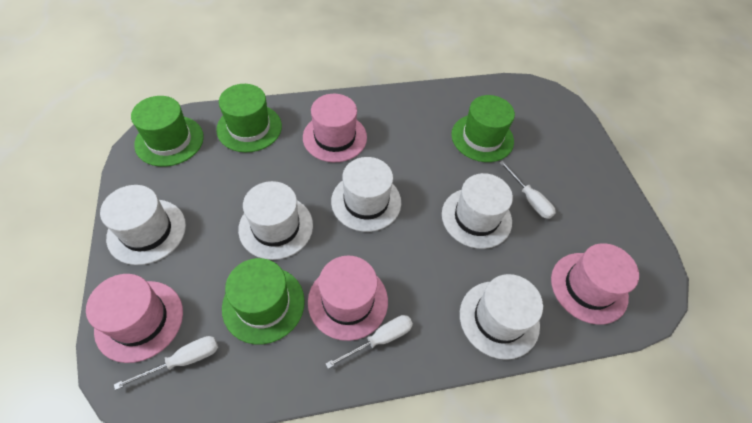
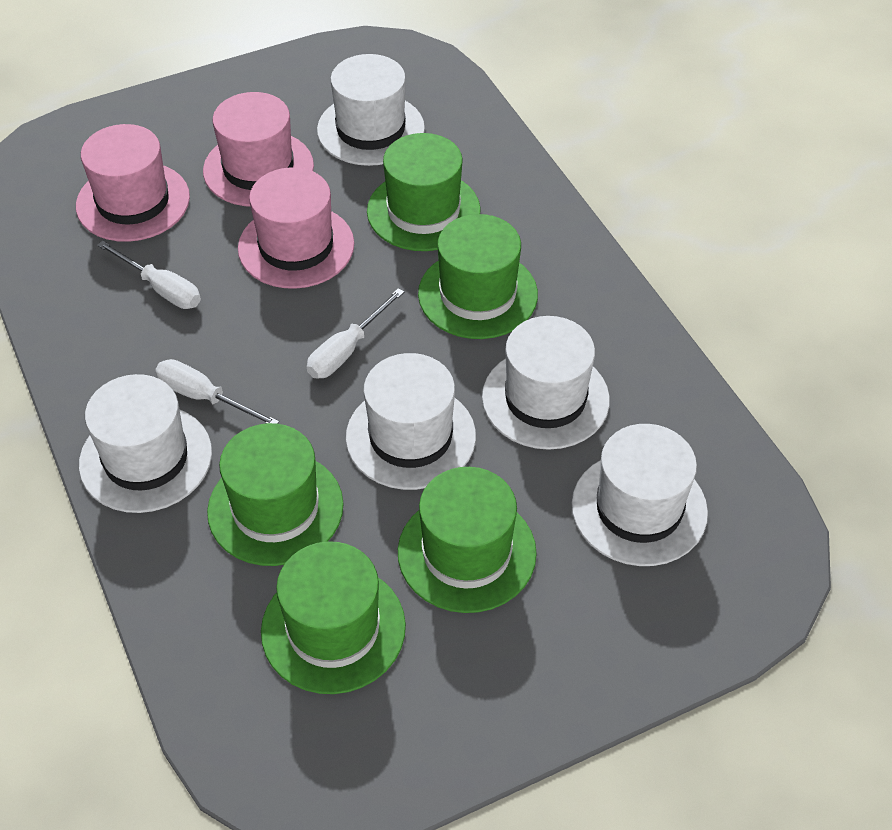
green hat: [131,96,204,167] [216,84,282,152] [222,258,305,344] [451,95,515,162] = 4 -> [207,423,344,566] [261,541,406,694] [367,133,481,251] [398,467,537,613] [418,214,538,339] = 5
pink hat: [86,274,183,363] [303,94,367,162] [308,256,388,341] [551,243,639,325] = 4 -> [76,124,190,242] [203,92,314,207] [238,167,354,289] = 3

